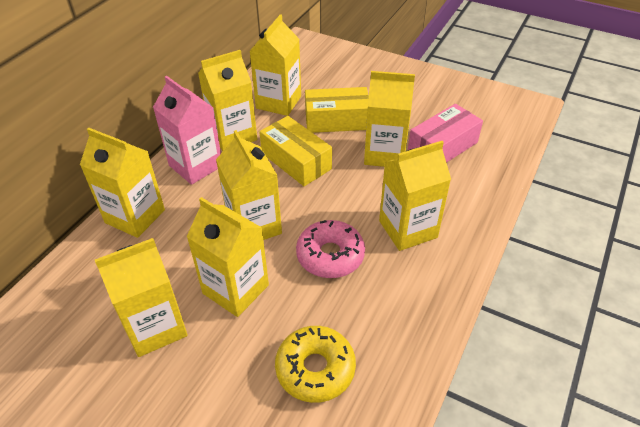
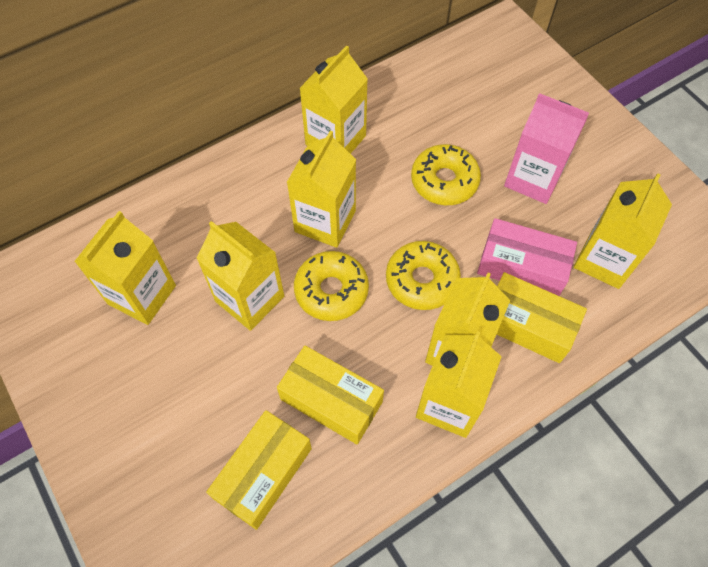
pink donut: [296,220,365,278] = 1 -> none = 0
yellow box: [259,116,332,186] [305,87,369,133] = 2 -> [206,410,312,530] [277,346,384,444] [497,272,587,363] = 3
yellow carton: [80,128,165,238] [95,238,188,357] [186,197,269,317] [198,50,257,151] [216,130,282,240] [250,14,301,116] [364,71,415,167] [379,141,451,251] = 8 -> [74,211,176,325] [196,221,284,331] [287,131,356,248] [299,45,368,154] [416,331,502,438] [425,273,510,366] [574,173,672,289] = 7
yellow donut: [275,326,356,403] = 1 -> [294,251,369,321] [386,241,461,310] [411,144,481,205] = 3

